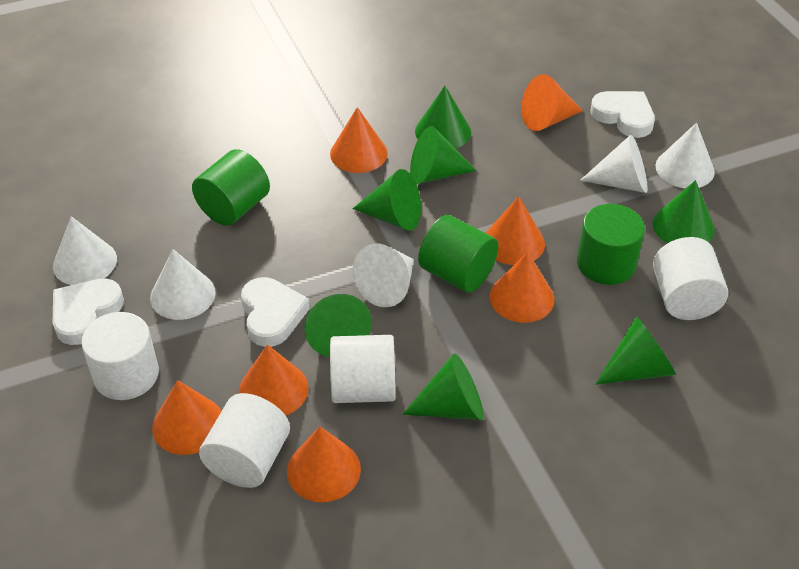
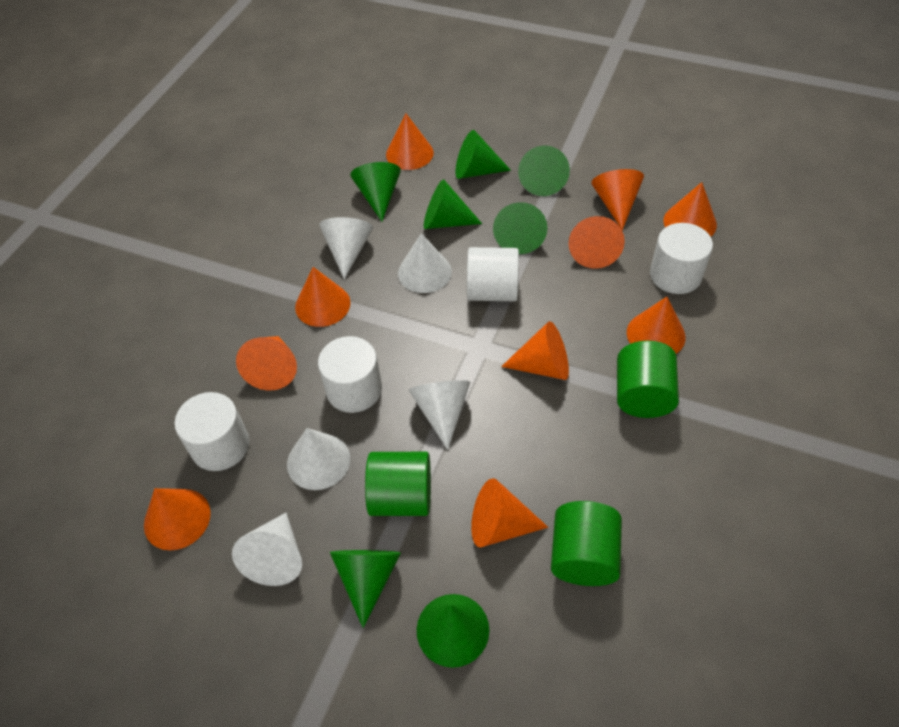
orange cone: [152,380,221,455] [239,344,309,416] [287,426,361,502] [330,107,388,173] [486,196,545,265] [490,252,555,323] [521,74,583,131] = 7 -> [144,488,211,550] [236,336,297,390] [295,267,350,327] [386,114,434,170] [471,478,548,548] [501,321,569,380] [568,216,625,269] [591,169,644,230] [627,297,685,354] [663,182,717,237] = 10
white heart: [53,278,124,345] [241,277,310,347] [590,91,655,138] = 3 -> none = 0

